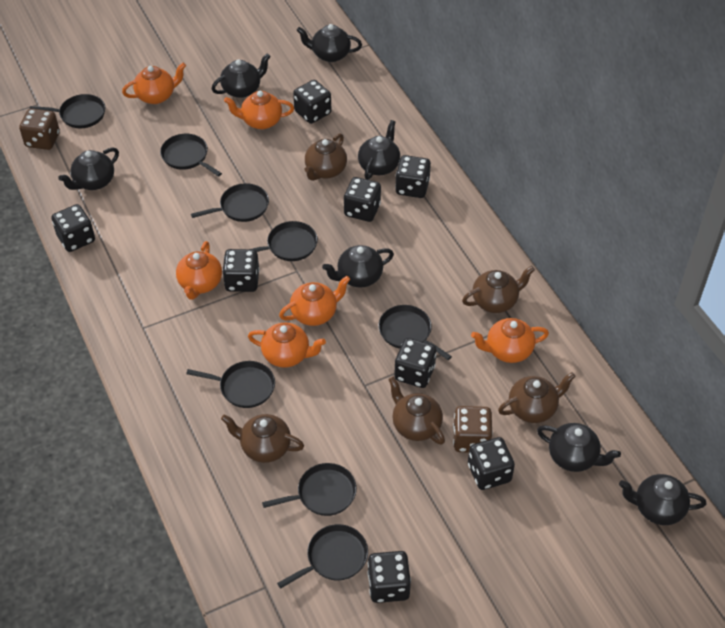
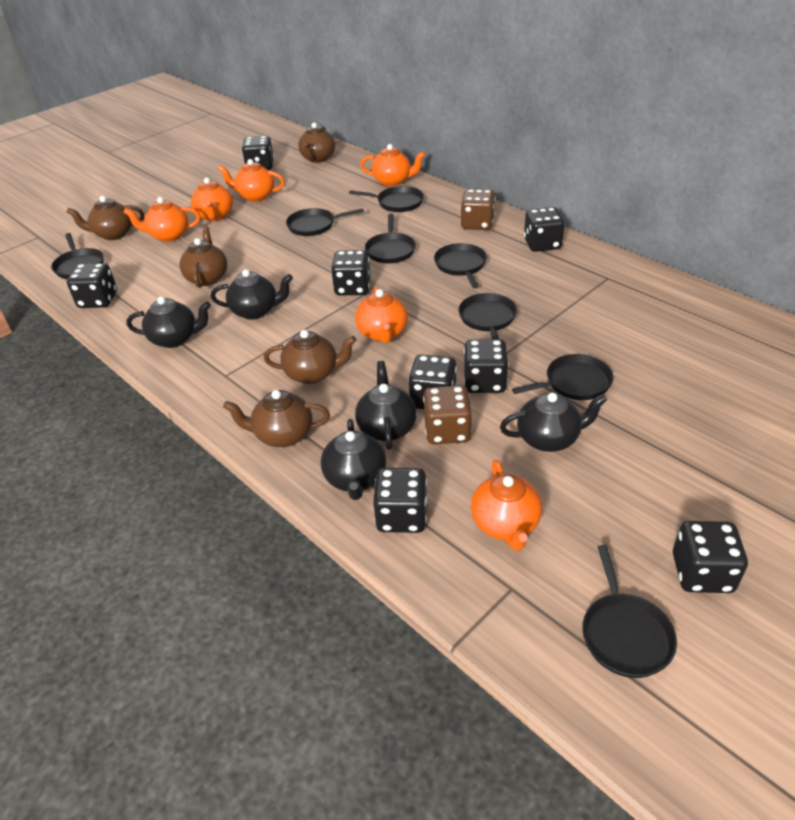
black teapot: [58,147,119,190] [212,53,271,98] [297,24,362,62] [322,245,394,288] [358,120,400,180] [537,423,621,472] [619,474,706,525] = 7 -> [126,297,211,348] [211,269,293,320] [321,419,386,500] [355,361,417,449] [500,393,607,452] = 5

